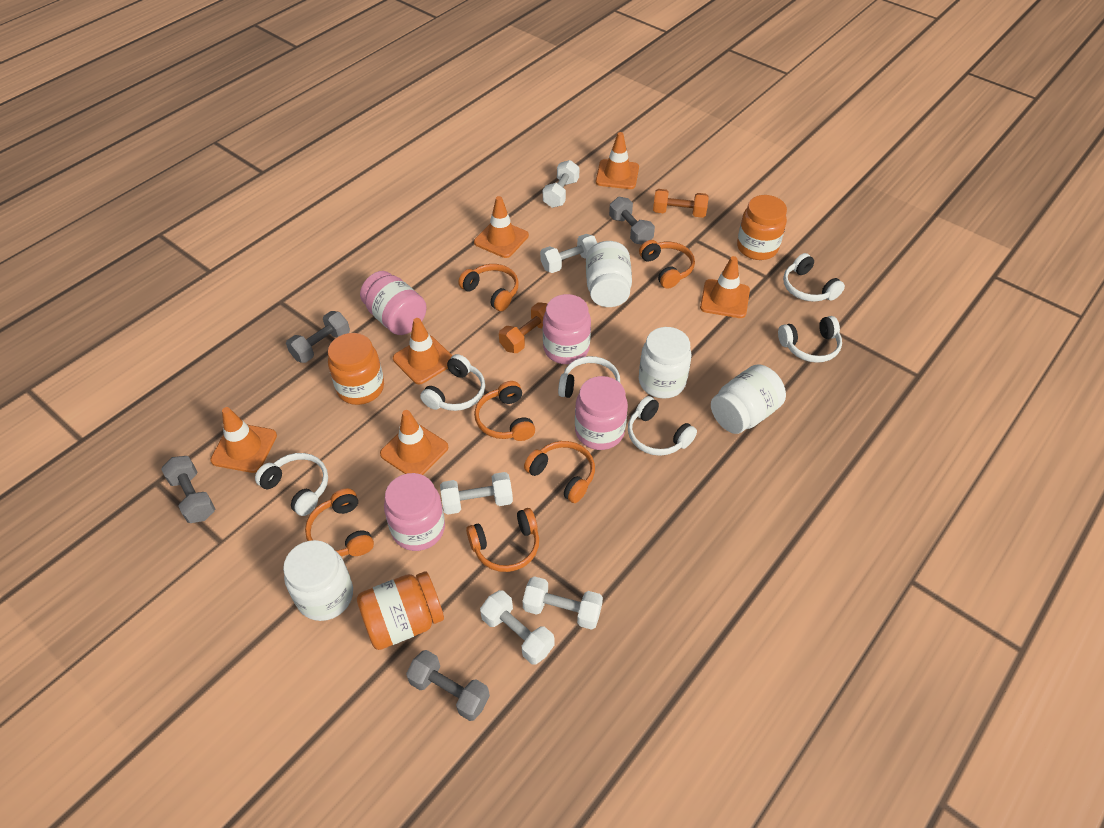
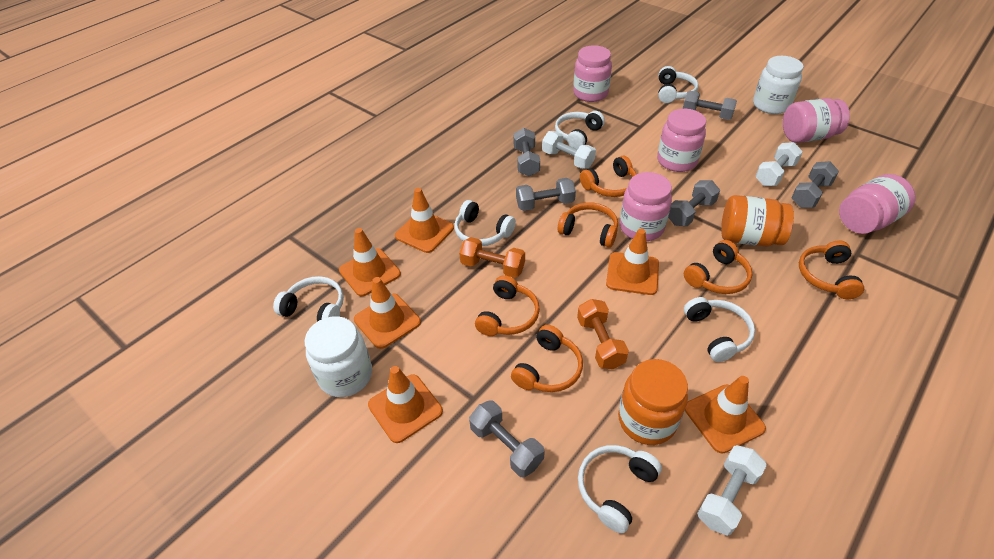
grey dumbbell: [161,456,215,523] [286,311,350,363] [406,650,490,721] [609,197,655,244] = 4 -> [469,400,545,478] [513,128,540,176] [516,178,576,211] [668,180,720,226] [683,91,737,120] [791,161,839,208] = 6
orange jar: [328,333,384,405] [357,571,444,650] [737,195,787,260] = 3 -> [618,359,688,445] [721,195,794,246] = 2
pink jar: [360,271,427,335] [384,473,445,551] [543,294,591,364] [575,376,628,450] = 4 -> [573,45,612,102] [620,172,672,241] [657,109,706,172] [783,98,850,143] [839,174,916,234] = 5
white dumbbell: [440,472,513,514] [480,590,555,665] [523,576,603,630] [540,234,597,273] [543,160,579,208] = 5 -> [542,131,596,169] [697,445,767,536] [755,142,803,186] = 3
white jar: [283,540,353,621] [586,241,632,307] [639,327,691,399] [711,364,786,434] = 4 -> [305,316,372,397] [753,56,803,114] = 2

